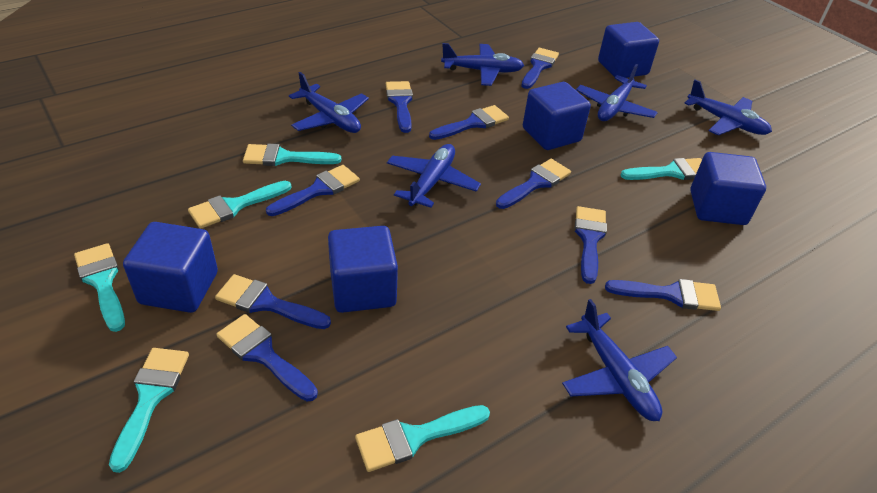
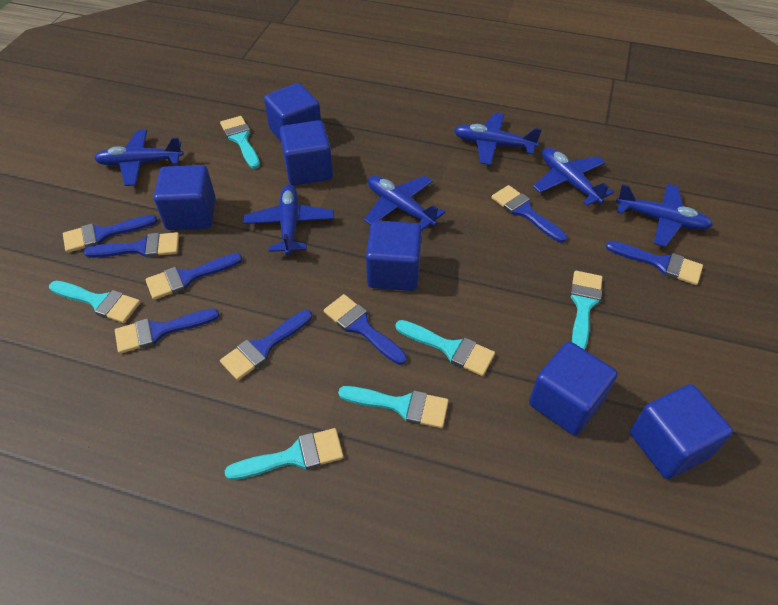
blue brush: [215,274,331,329] [216,314,318,402] [266,165,360,216] [386,81,413,133] [429,105,509,140] [496,159,571,209] [521,48,559,89] [575,206,607,284] [605,279,721,311] = 9 -> [63,215,158,253] [84,232,179,258] [115,308,220,354] [146,253,242,300] [220,310,312,380] [324,294,407,365] [491,185,567,243] [605,240,703,285] = 8
blue cube: [123,222,218,313] [328,226,398,313] [523,82,591,150] [598,22,659,78] [690,152,766,225] = 5 -> [154,165,216,230] [264,83,321,141] [280,120,333,185] [366,220,422,291] [529,341,618,435] [630,384,733,479] = 6

